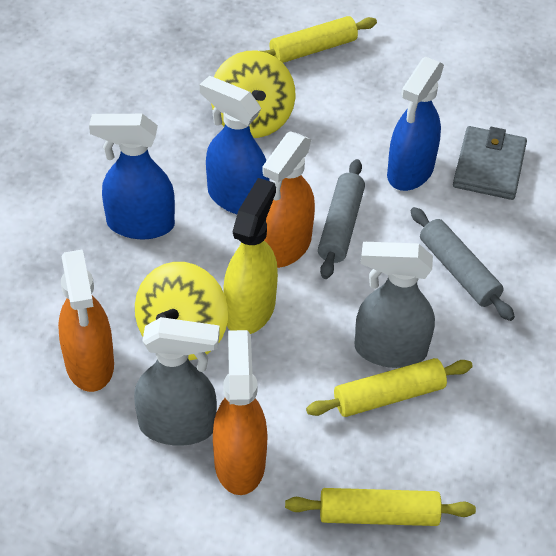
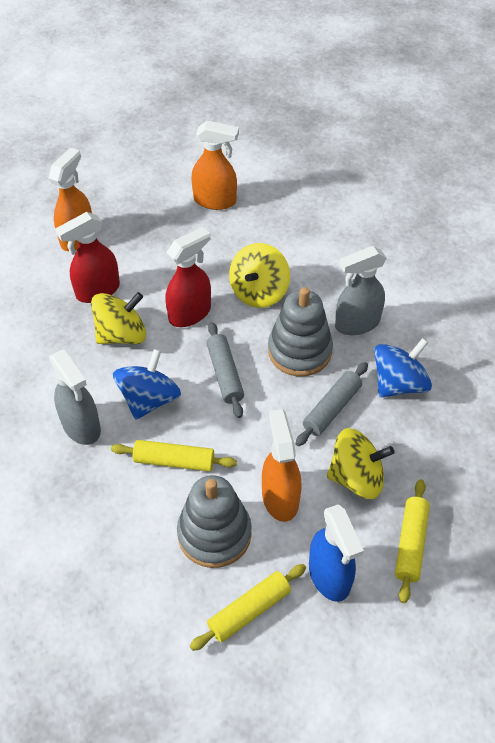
blue spinning top: none = 0 -> [113,349,181,420] [374,338,432,397] = 2
blue spray bottle: [89,114,175,239] [200,76,270,214] [387,57,444,191] = 3 -> [309,504,364,602] = 1
grey stacking toy: none = 0 -> [177,475,252,568] [268,287,333,376] = 2
grey wallet: [453,126,527,200] = 1 -> none = 0
red spray bottle: none = 0 -> [55,212,120,303] [165,227,211,327] = 2
yellow spinning top: [135,262,228,361] [211,51,295,138] = 2 -> [91,292,146,344] [229,243,290,308] [327,428,394,499] = 3
yellow spray bottle: [223,178,278,334] = 1 -> none = 0

